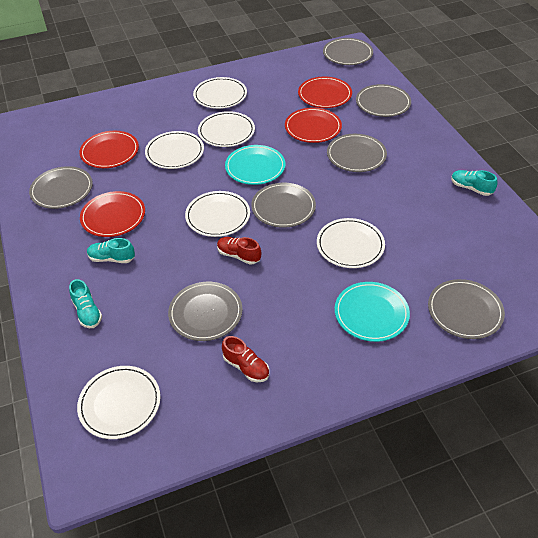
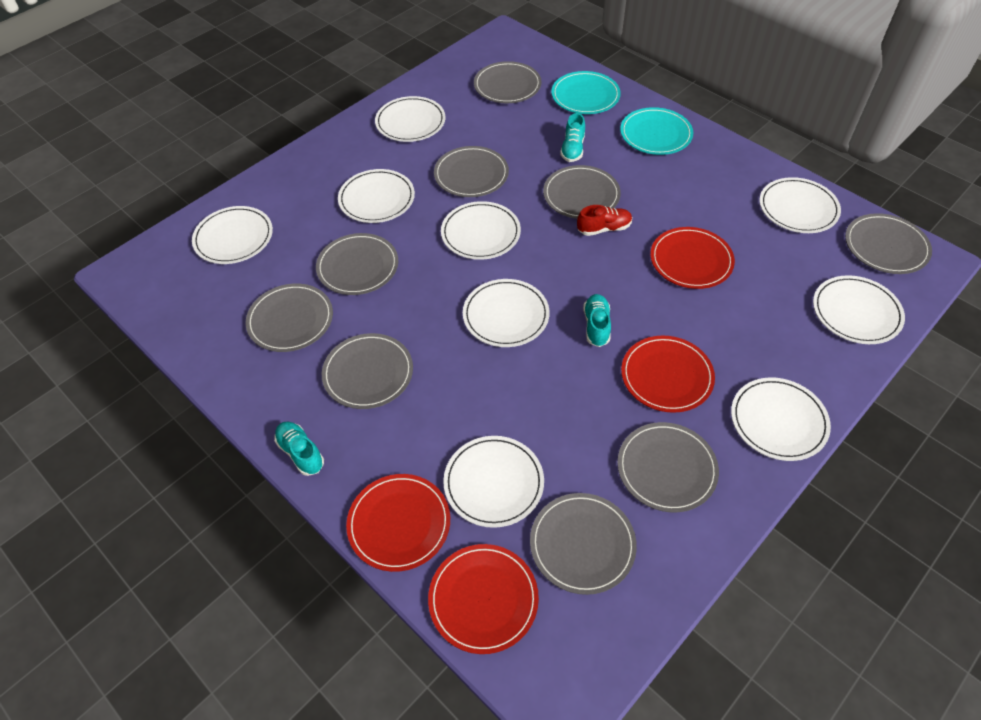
grey plate: [29,166,93,209] [168,282,242,341] [251,183,316,228] [323,38,373,65] [327,134,387,172] [356,84,411,117] [428,279,505,339] = 7 -> [246,283,333,352] [316,233,398,295] [322,333,413,409] [434,146,509,197] [474,61,541,103] [530,493,637,595] [543,165,621,219] [617,422,719,512] [845,213,932,274] = 9
red shoe: [217,237,261,265] [222,336,269,382] = 2 -> [577,205,632,236] = 1
white plate: [77,366,160,439] [145,131,204,169] [185,191,250,237] [193,77,247,109] [198,111,255,147] [317,218,385,268] = 6 -> [192,206,273,264] [338,169,415,223] [375,96,445,142] [441,201,521,260] [443,436,544,528] [463,279,550,347] [731,378,831,461] [759,177,841,233] [813,275,905,344] = 9

